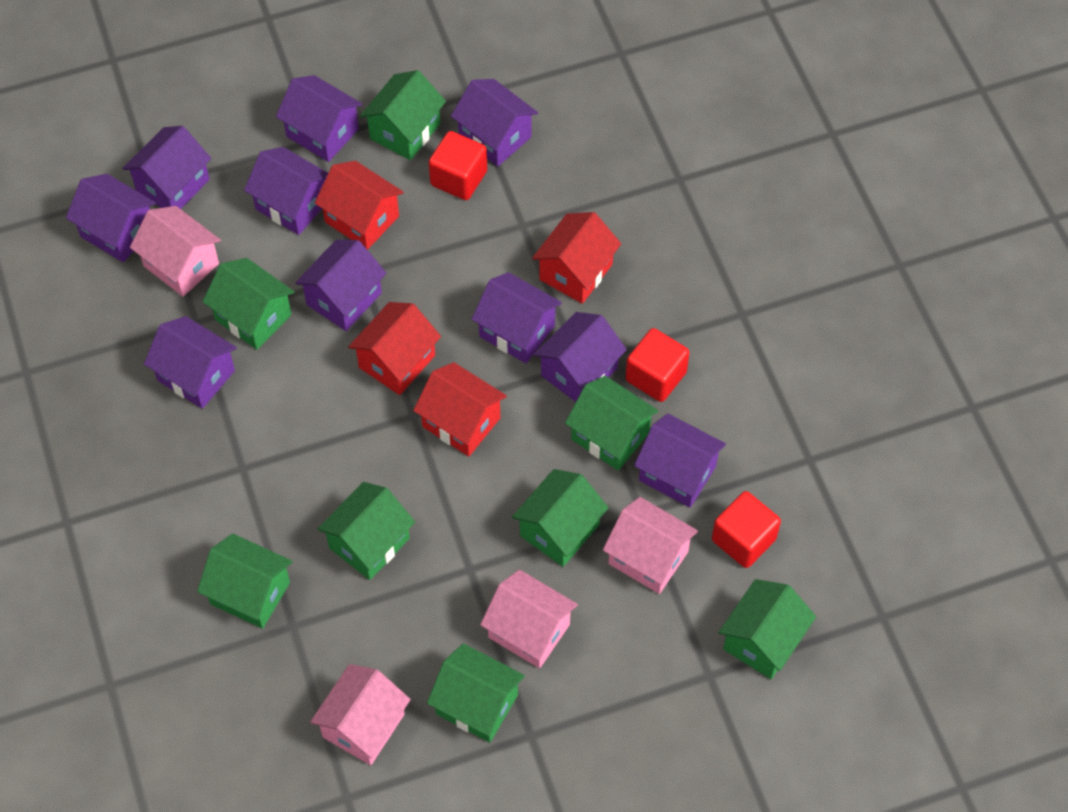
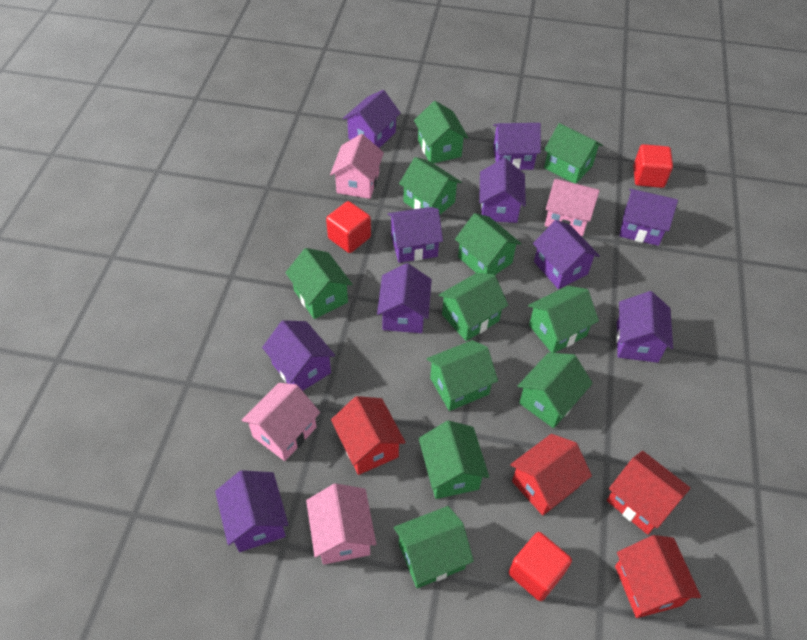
green house: [197,534,293,629] [202,258,294,350] [318,482,415,580] [360,70,446,160] [427,643,525,743] [512,469,609,567] [565,376,658,470] [718,579,816,679] = 8 -> [285,248,352,319] [394,506,474,588] [399,157,462,214] [414,101,468,164] [419,420,489,499] [427,340,498,411] [439,273,508,341] [455,213,522,275] [518,353,593,428] [528,286,599,353] [544,123,603,184] = 11

